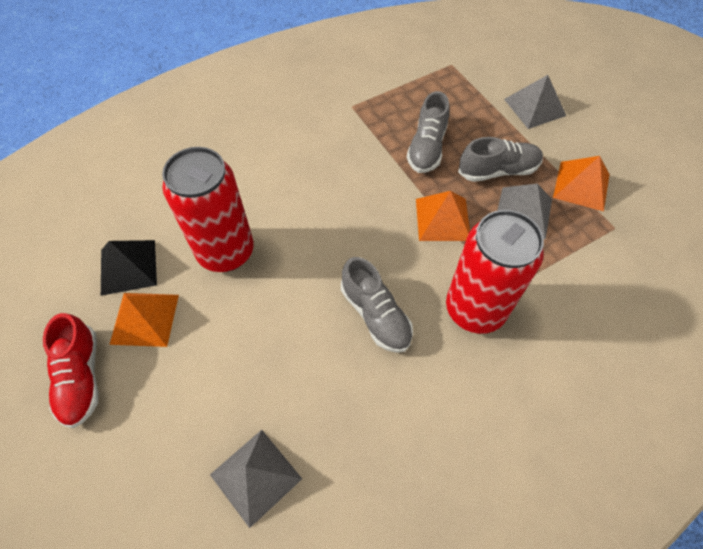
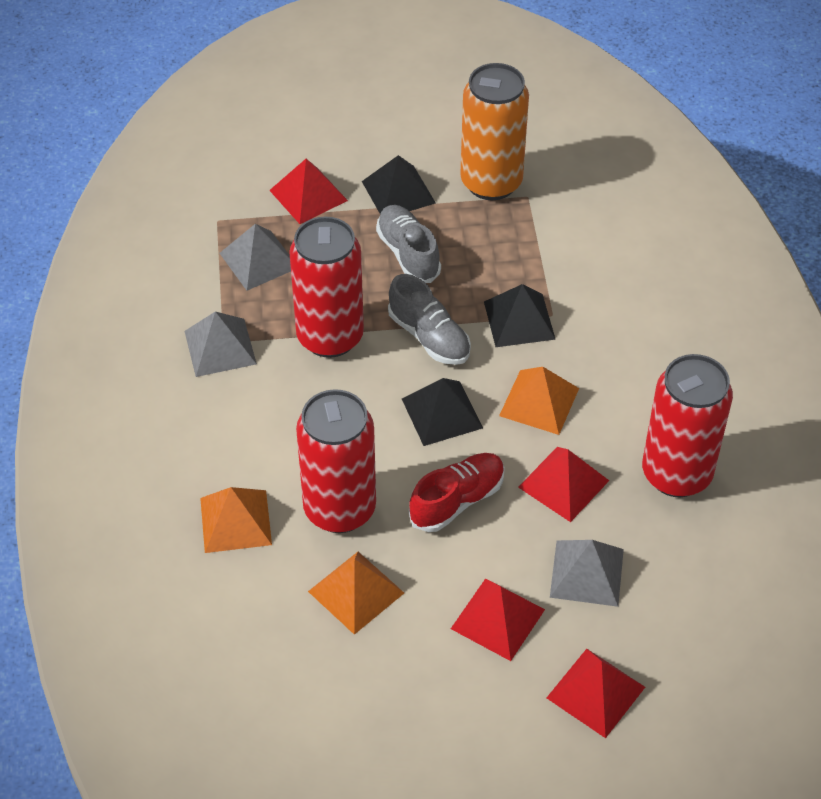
black pyramid: [101,240,157,296] = 1 -> [362,155,436,214] [402,378,483,446] [484,284,556,347] = 3
grey shoe: [341,257,413,353] [407,91,450,173] [458,137,543,182] = 3 -> [376,205,441,283] [388,274,471,365] = 2
orange can: none = 0 -> [460,63,529,200] = 1
red can: [162,147,254,272] [446,210,544,334] = 2 -> [289,217,364,358] [296,389,376,533] [642,354,733,497] = 3
red pyramid: none = 0 -> [269,159,348,224] [451,578,545,661] [518,447,609,522] [547,649,645,738] = 4

